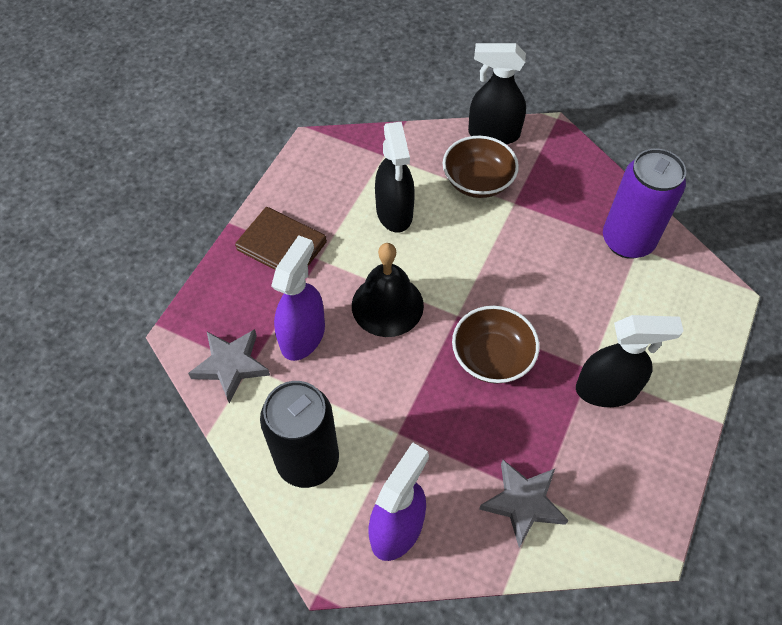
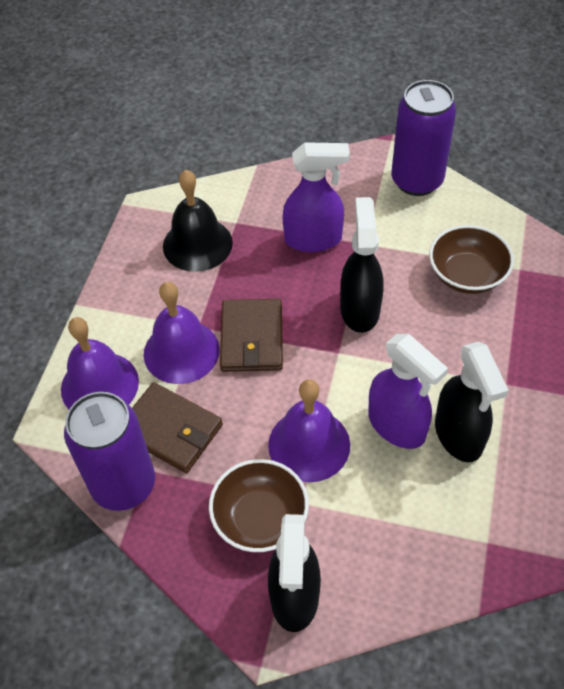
black can: [260,381,339,488] = 1 -> none = 0
brown wallet: [235,207,327,270] = 1 -> [132,382,223,473] [220,299,283,372] = 2
grey star: [188,329,270,403] [479,460,569,548] = 2 -> none = 0
purple bell: none = 0 -> [61,317,139,409] [144,282,220,384] [268,379,350,482] = 3
purple can: [603,149,686,259] = 1 -> [64,392,155,511] [391,80,456,196] = 2

